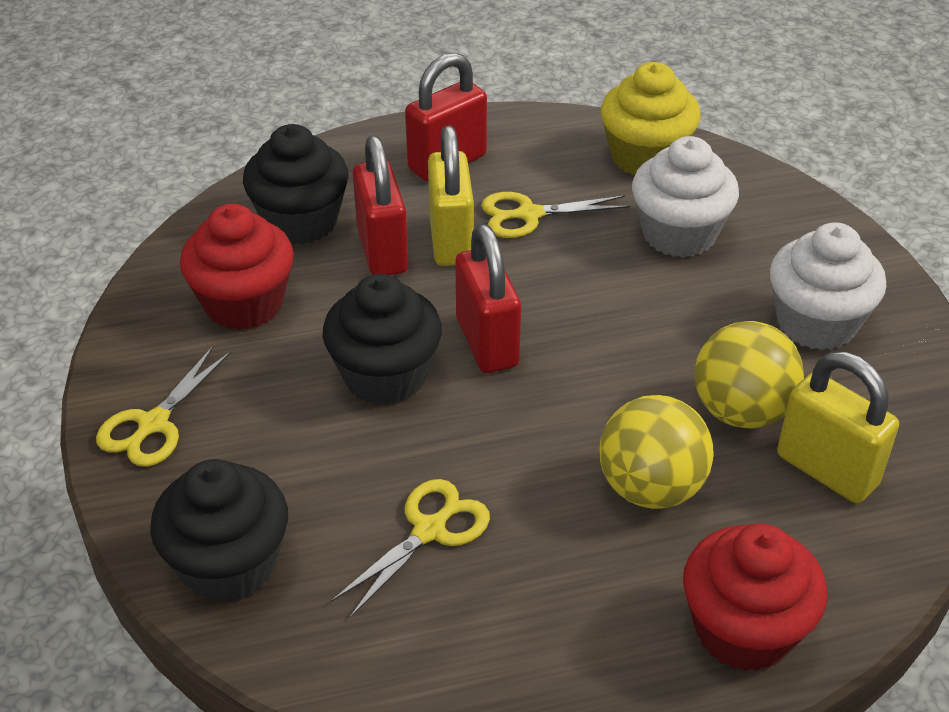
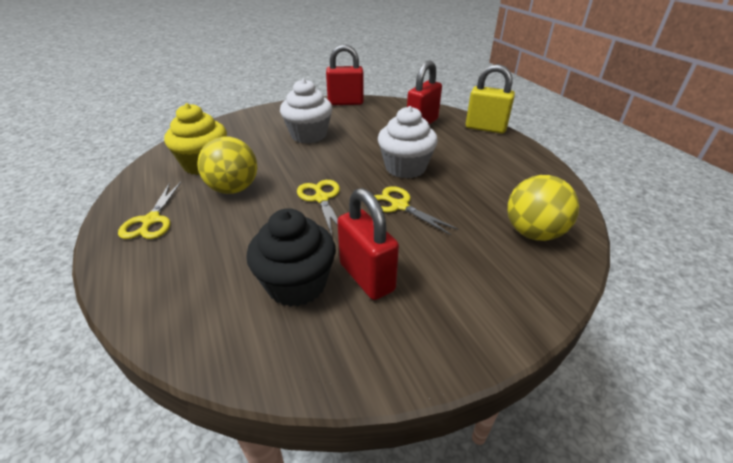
black cupcake: [150,459,288,603] [243,124,349,245] [323,274,442,405] = 3 -> [246,208,336,307] = 1
red cupcake: [180,204,294,330] [683,523,827,671] = 2 -> none = 0
yellow padlock: [428,125,474,266] [777,352,899,503] = 2 -> [466,64,515,134] = 1

